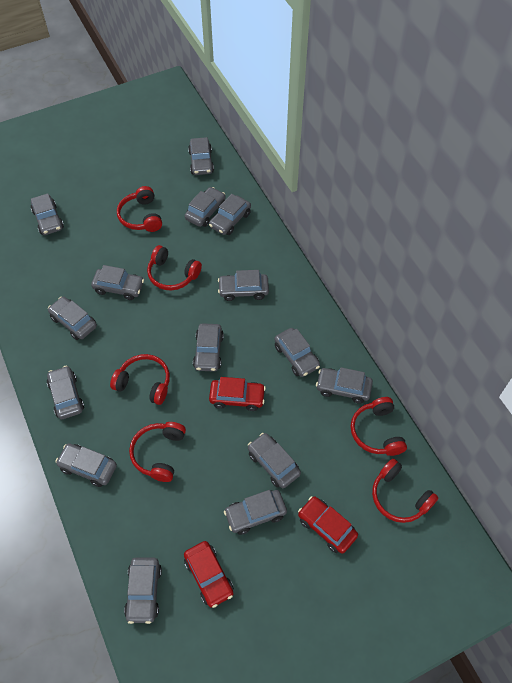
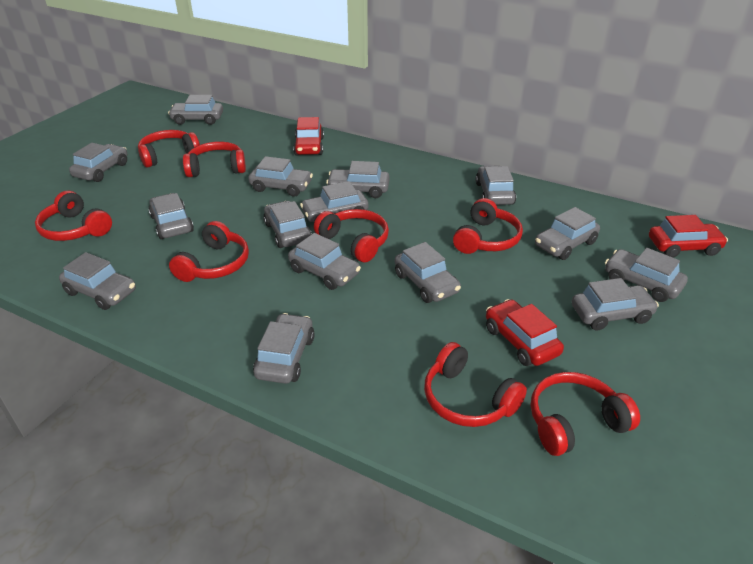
red headphones: [110,354,170,405] [117,186,162,232] [129,422,186,482] [147,245,202,290] [351,397,407,456] [372,459,438,523] = 6 -> [35,191,112,241] [138,130,200,168] [169,221,249,282] [183,142,246,177] [314,209,389,262] [424,342,527,427] [453,198,523,254] [531,372,640,456] = 8

